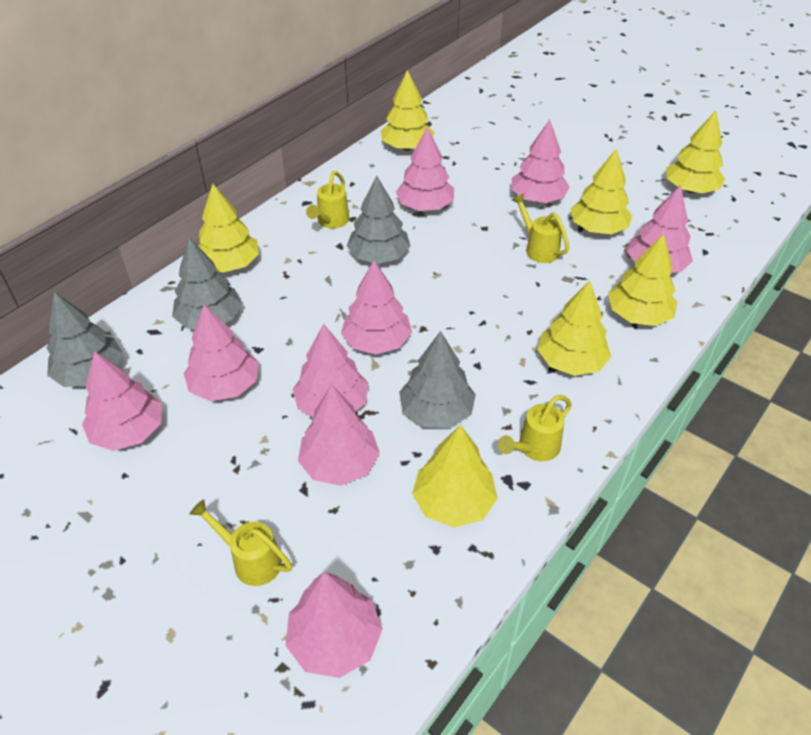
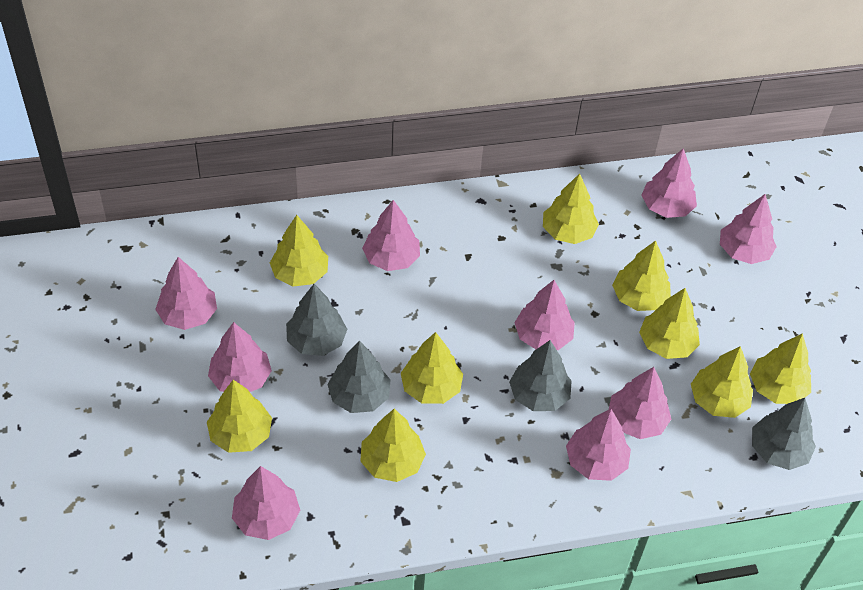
yellow tree: [199,184,259,273] [381,70,435,151] [412,425,498,528] [537,281,611,376] [571,148,632,234] [608,234,678,326] [666,111,725,193] = 7 -> [207,380,272,453] [270,215,328,286] [360,409,426,482] [401,332,463,404] [543,173,599,244] [612,241,671,311] [639,288,700,359] [691,346,753,418] [750,333,811,404] = 9
yellow watering can: [190,499,292,586] [306,171,349,228] [498,395,572,461] [512,194,569,263] = 4 -> none = 0

